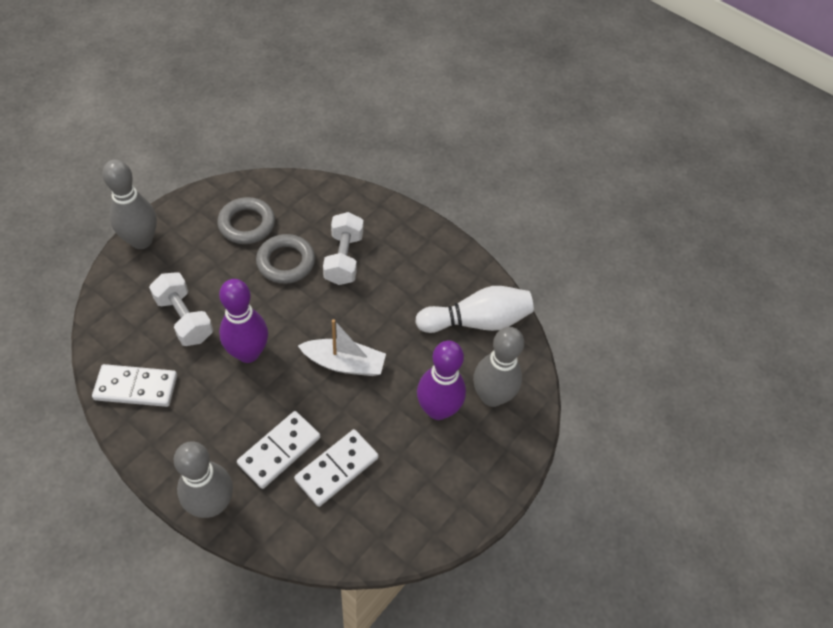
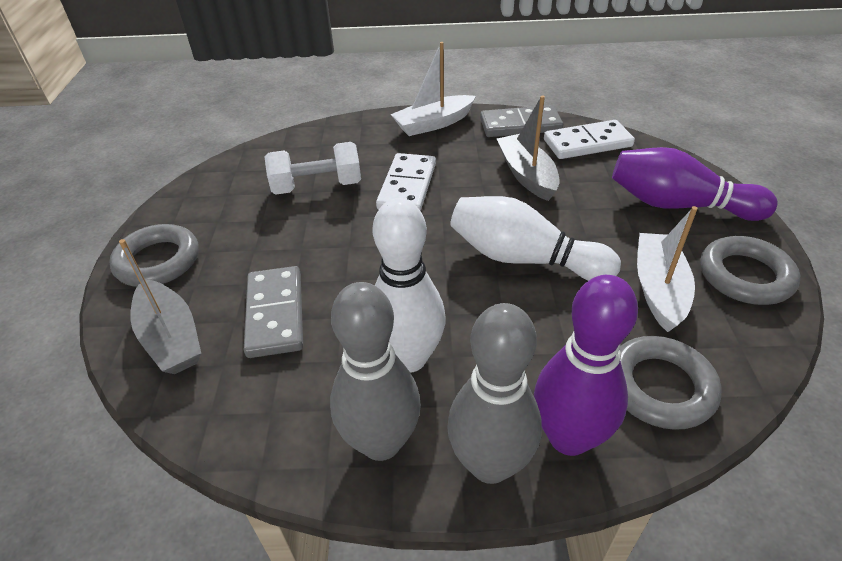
grey boat: none = 0 -> [119,239,201,374] [497,95,560,201] = 2
grey bowling pin: [102,159,157,249] [174,441,233,518] [473,327,524,407] = 3 -> [330,282,421,461] [447,303,542,484] = 2
grey domino: none = 0 -> [244,266,303,358] [480,105,563,137] = 2
grey ring: [217,197,275,244] [256,234,315,284] = 2 -> [109,224,199,287] [620,336,721,430] [700,236,800,305] = 3
white boat: [298,319,386,376] = 1 -> [391,42,476,136] [637,206,698,332] = 2
white bowling pin: [415,286,534,333] = 1 -> [372,198,446,373] [450,196,621,281] = 2
white domino: [92,364,177,407] [237,411,320,489] [294,429,379,507] = 3 -> [376,153,436,211] [544,120,635,159] = 2
white dumbbell: [149,272,213,346] [323,212,363,285] = 2 -> [265,142,361,194] = 1

